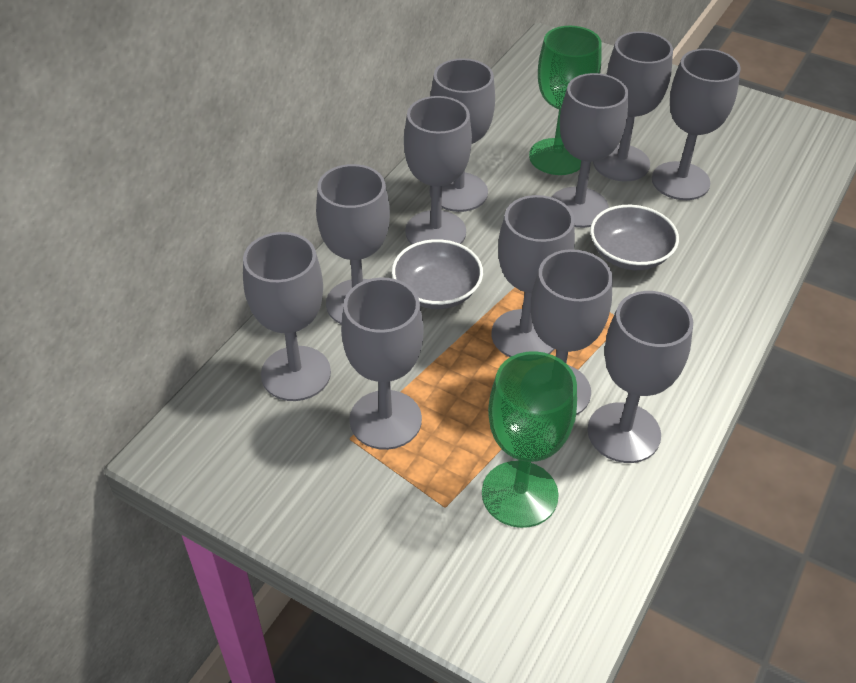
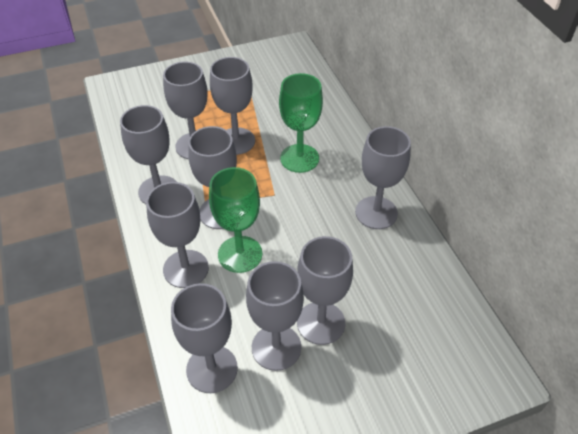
grey bowl: [392,239,483,309] [590,205,679,270] = 2 -> none = 0
grey goblet: [243,232,331,401] [316,164,390,325] [341,277,423,450] [404,96,472,245] [429,58,495,212] [492,195,575,357] [531,249,613,415] [552,73,628,228] [587,291,693,463] [593,31,673,181] [652,49,741,200] = 11 -> [120,105,177,204] [146,182,209,288] [163,62,208,159] [171,283,238,393] [188,126,237,229] [210,57,255,155] [246,261,304,371] [297,236,353,345] [355,126,411,229] = 9

